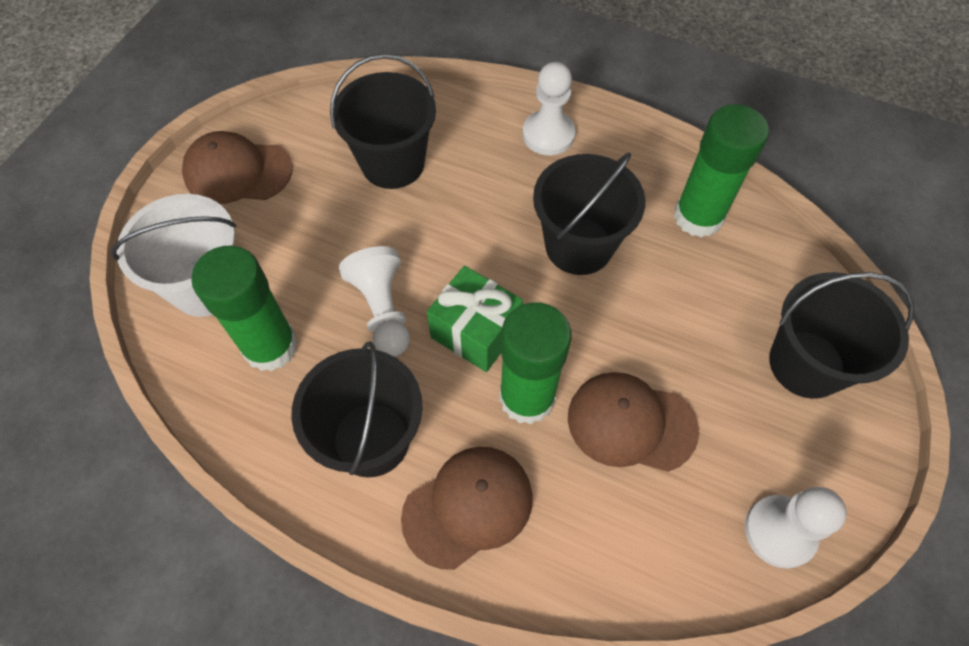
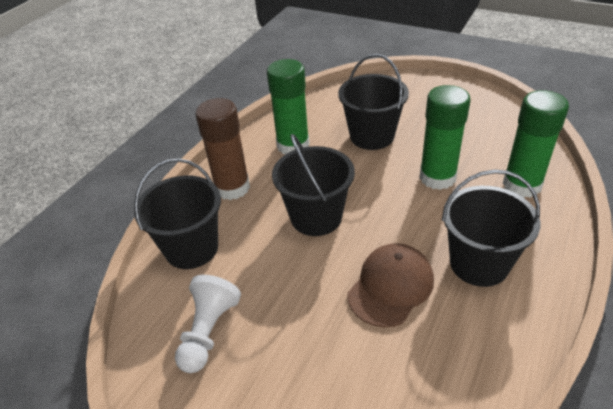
brown cap: [182,131,293,204] [401,447,533,570] [568,372,699,472] = 3 -> [347,243,434,327] = 1
brown glue stick: none = 0 -> [195,98,250,200] = 1
green gift: [427,266,523,372] = 1 -> none = 0
white bucket: [111,194,236,317] = 1 -> none = 0
white pawn: [339,246,410,357] [523,62,575,155] [745,487,847,569] = 3 -> [175,275,241,373] = 1

